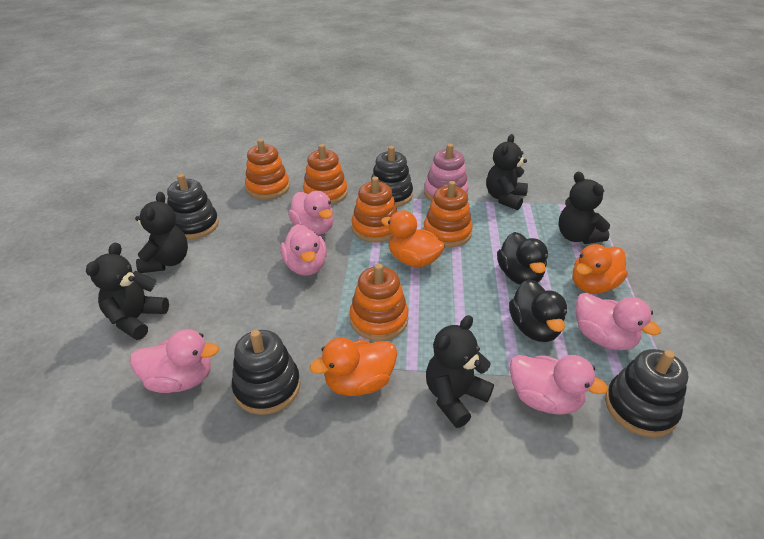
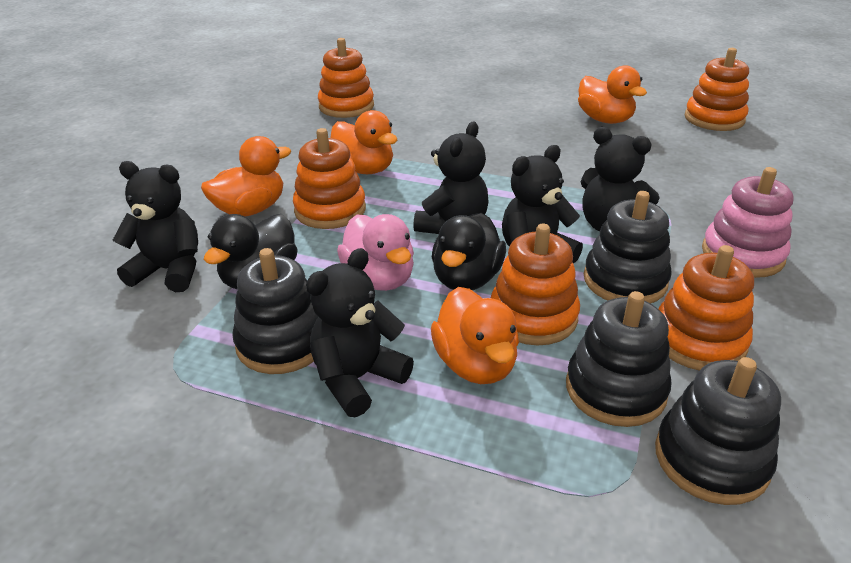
orange duck: [310,338,397,396] [381,210,445,267] [573,244,628,294] = 3 -> [201,136,291,217] [330,110,397,174] [431,287,519,384] [578,65,647,124] = 4
pink duck: [130,329,219,393] [280,224,327,276] [288,191,334,235] [510,355,608,415] [576,293,661,350] = 5 -> [337,214,414,291] = 1

